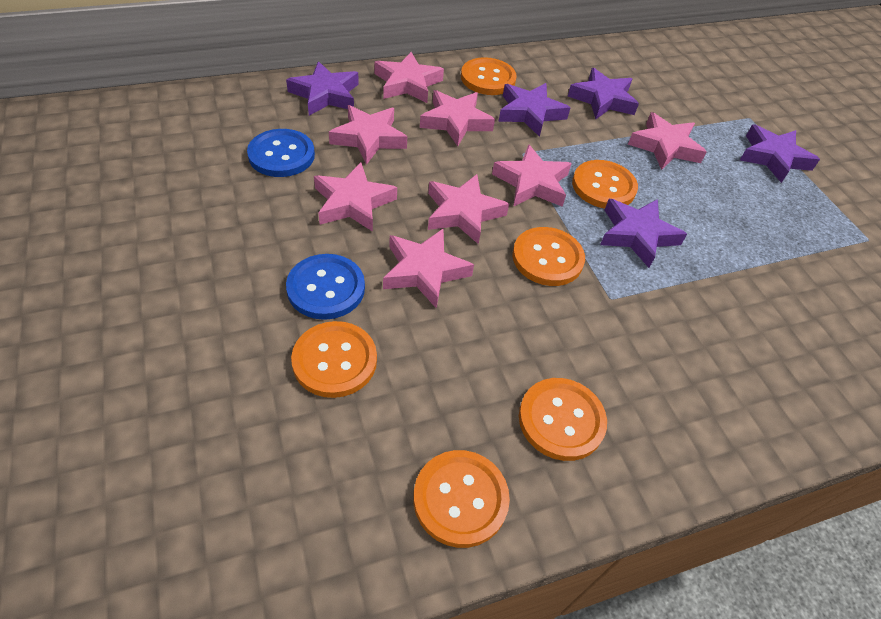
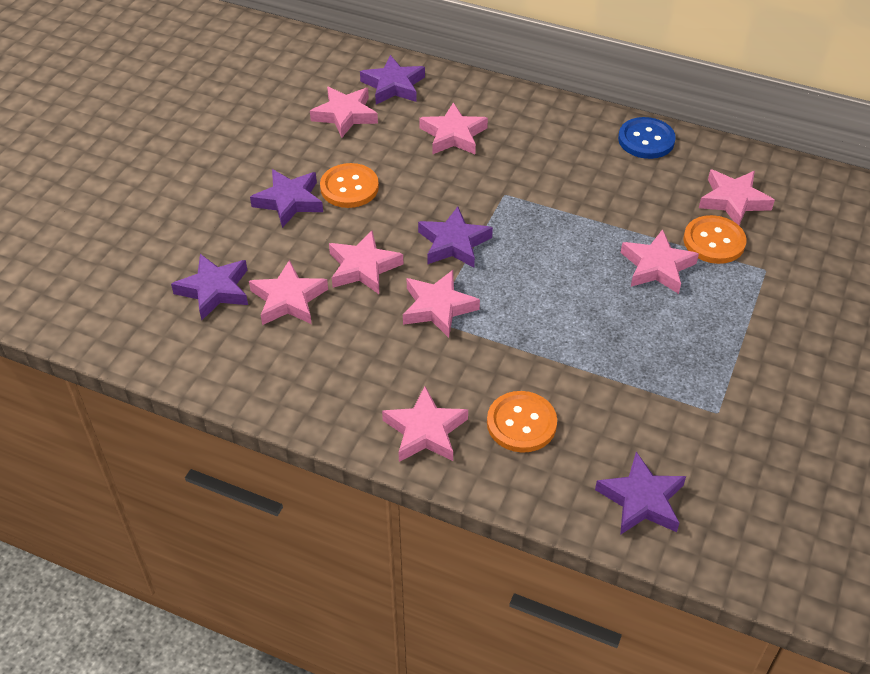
blue button: [247,129,315,177] [286,254,365,320] = 2 -> [618,117,676,159] = 1
orange button: [291,321,377,398] [413,450,510,548] [461,57,517,95] [512,227,585,286] [519,378,607,461] [572,160,638,208] = 6 -> [320,163,379,208] [487,391,557,453] [684,215,746,264] = 3

